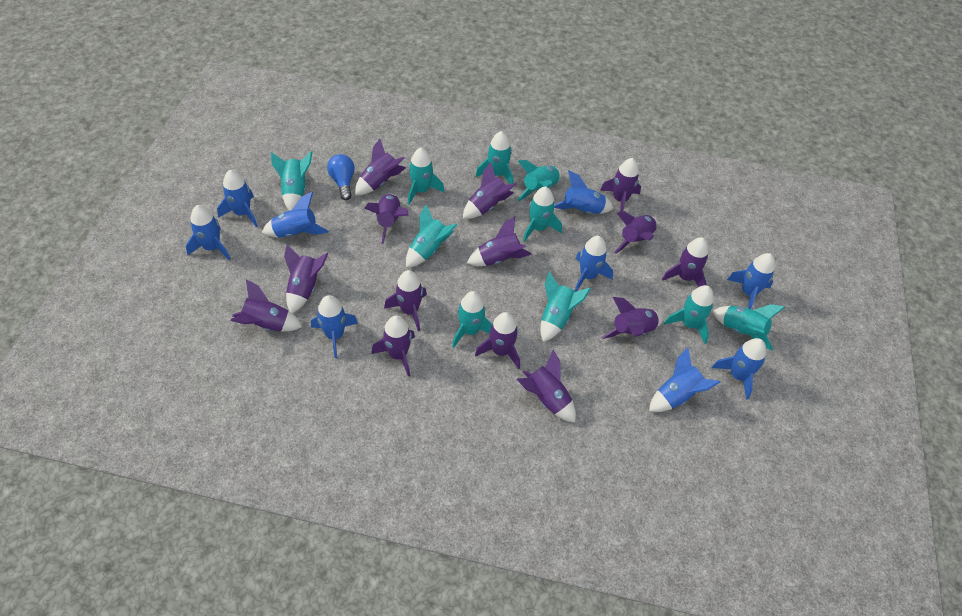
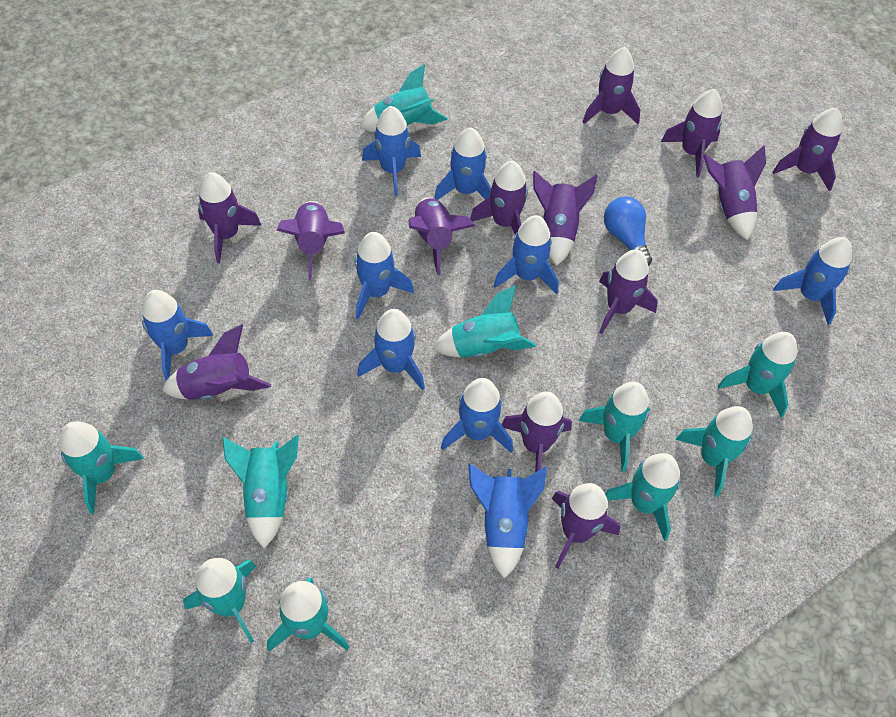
purple rocket: [231,279,302,332] [284,244,328,313] [355,139,406,195] [364,194,408,244] [371,316,415,376] [384,270,427,331] [463,163,517,219] [467,216,532,266] [475,312,520,369] [516,350,576,422] [600,158,641,212] [601,297,663,339] [614,211,657,254] [662,237,709,287] = 14 -> [162,324,271,400] [198,172,262,263] [277,201,345,280] [408,197,475,275] [470,161,528,234] [501,392,572,472] [533,170,598,266] [551,483,620,569] [582,47,640,124] [599,249,658,334] [661,89,722,177] [703,145,766,240] [773,107,842,191] = 13

